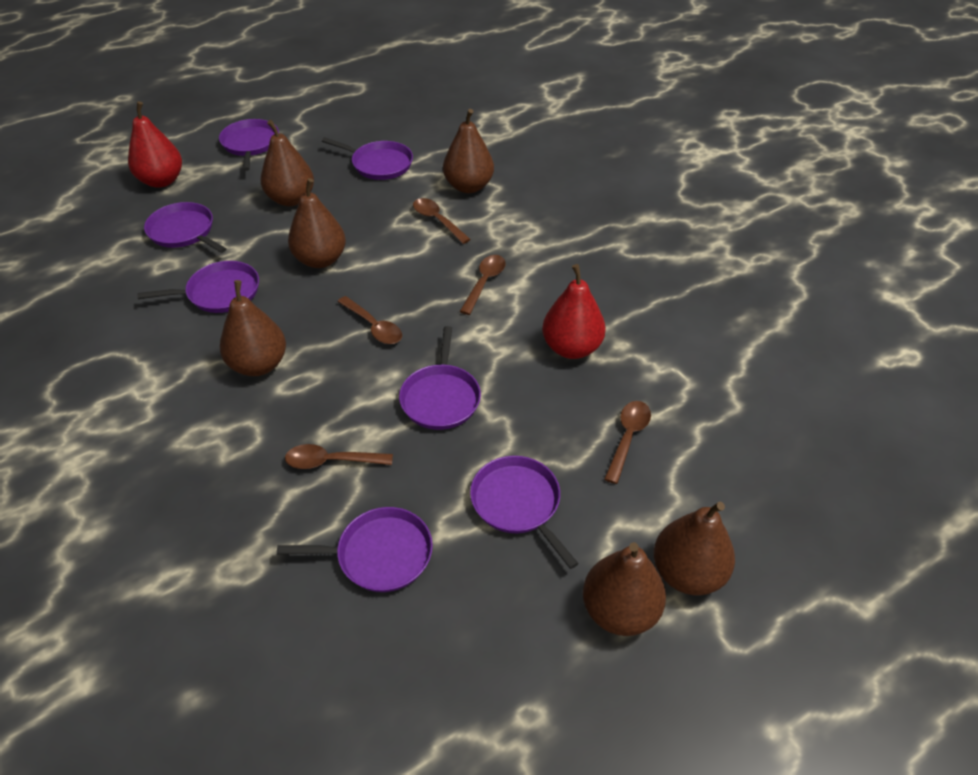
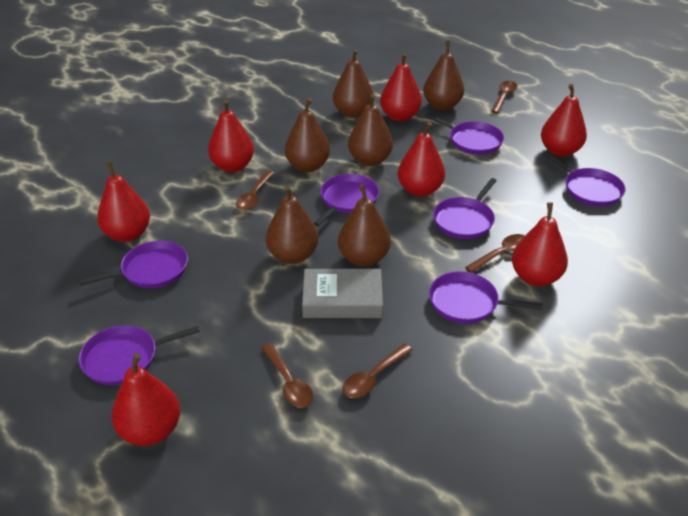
grey book: none = 0 -> [302,269,383,318] = 1
red pear: [128,101,182,188] [542,264,606,359] = 2 -> [97,161,150,242] [111,353,180,446] [208,100,254,172] [380,53,422,122] [398,122,445,197] [512,202,568,286] [541,84,587,157] = 7

